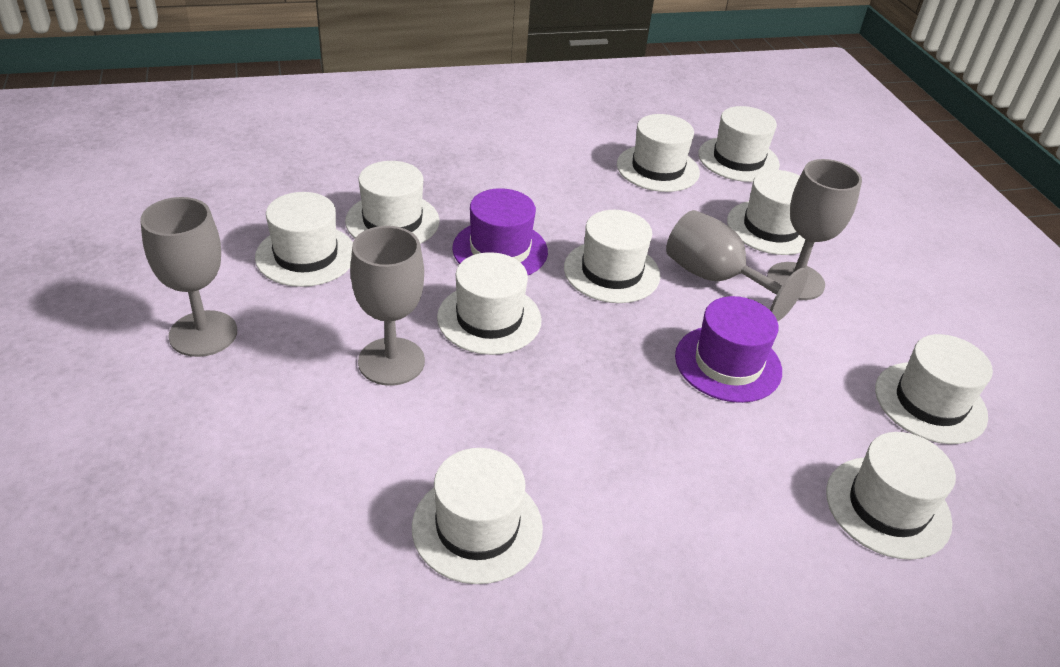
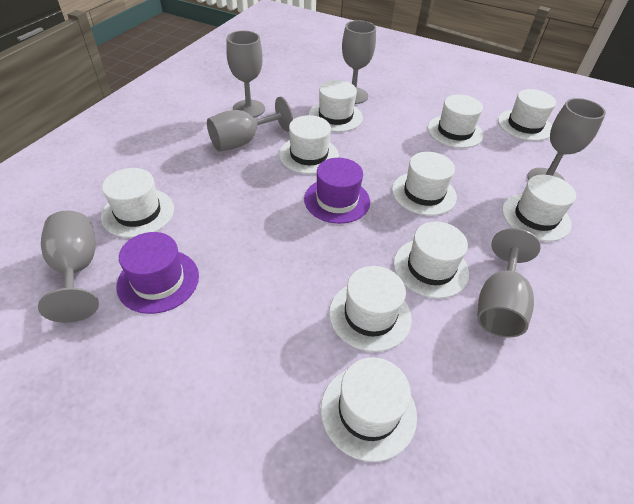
grey goblet: [140,197,237,357] [350,226,425,386] [666,210,808,322] [767,159,862,300] = 4 -> [38,211,99,323] [207,97,293,152] [226,31,265,118] [342,20,376,104] [477,228,541,337] [527,98,606,181] = 6

